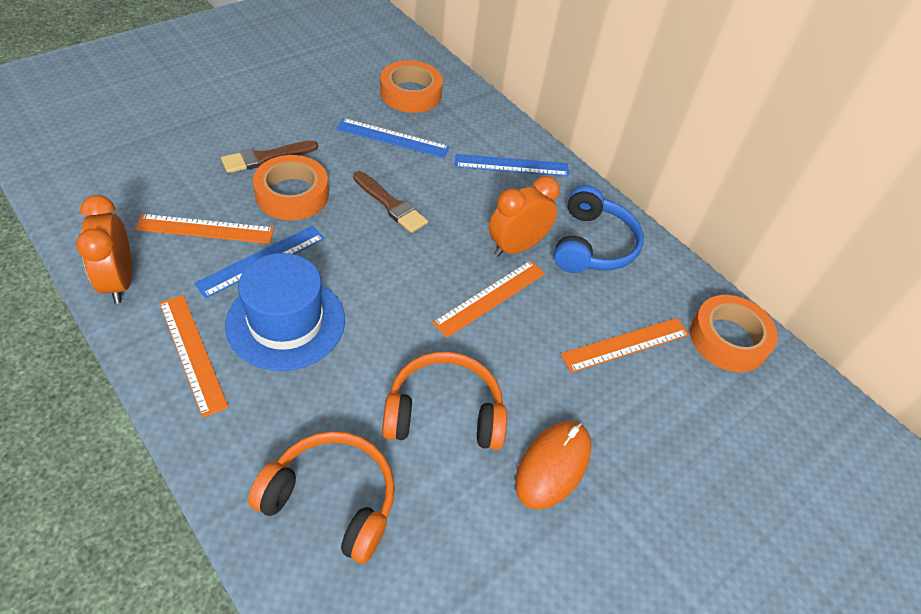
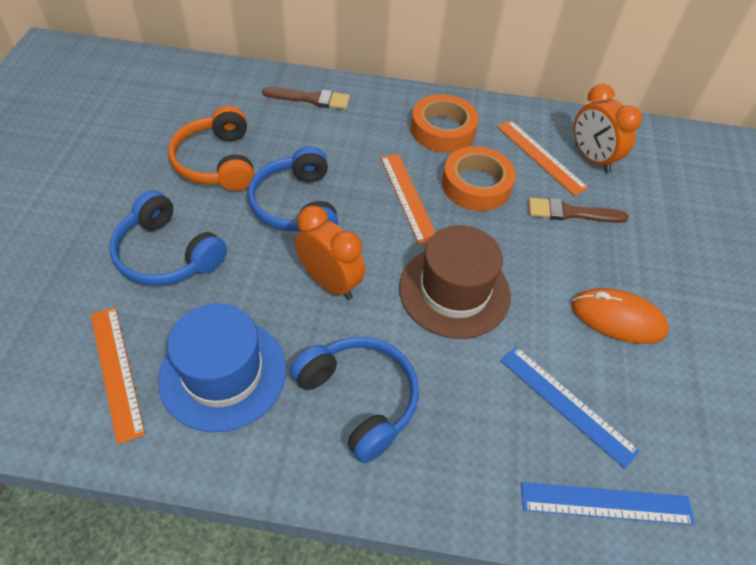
blue headphones: [554,185,644,273] = 1 -> [109,191,227,286] [248,146,338,231] [290,337,419,463] = 3
blue ruler: [194,225,325,299] [336,118,450,158] [455,154,569,177] = 3 -> [500,346,640,469] [521,482,695,525] = 2
brown hat: none = 0 -> [399,225,511,339] = 1
orange headphones: [248,431,395,564] [382,352,507,450] = 2 -> [168,106,255,191] = 1
orange ruler: [135,214,274,244] [160,295,229,418] [432,260,545,338] [560,318,689,373] = 4 -> [91,307,145,445] [381,154,436,245] [497,120,589,196] = 3
orange tape: [253,155,329,220] [380,60,443,113] [690,295,778,372] = 3 -> [411,94,479,153] [442,146,516,211] = 2

